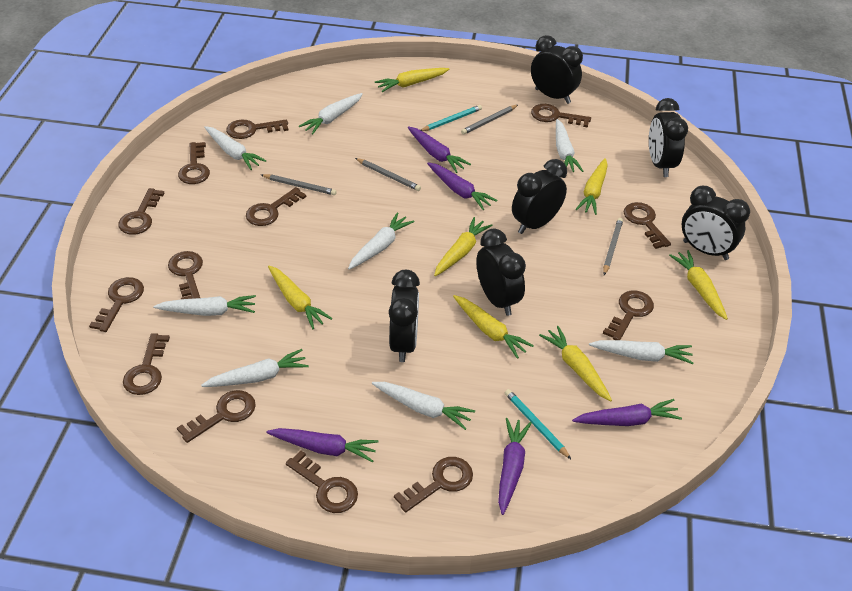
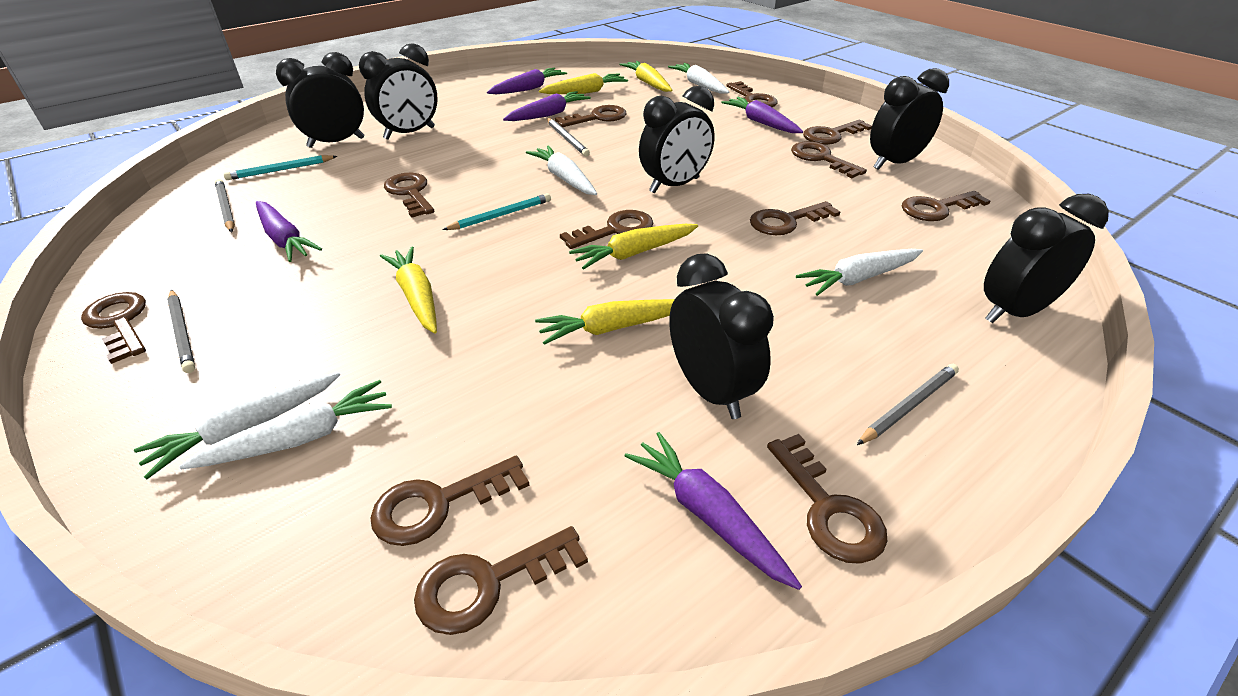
brown key: [89,277,144,332] [118,188,164,235] [123,333,170,395] [168,251,203,299] [177,390,256,443] [178,142,210,184] [226,119,289,139] [246,187,306,226] [286,451,358,513] [394,457,473,513] [531,104,591,128] [603,291,654,340] [624,202,671,249] = 13 -> [81,292,146,364] [370,456,530,546] [384,173,434,218] [414,526,588,635] [555,105,626,127] [560,210,654,249] [726,81,777,107] [750,201,840,235] [767,434,888,564] [791,141,867,178] [803,120,872,145] [902,191,990,221] = 12
white carrot: [153,295,256,316] [201,349,309,387] [204,126,266,170] [299,93,363,135] [348,213,414,270] [372,382,475,430] [556,119,583,172] [589,340,694,364] = 8 -> [134,372,340,479] [179,380,392,469] [526,145,597,195] [668,63,729,94] [796,249,923,296] = 5
yellow carrot: [268,265,332,329] [375,68,449,92] [434,217,492,276] [453,295,534,359] [539,326,612,402] [576,158,608,215] [669,250,728,320] = 7 -> [380,246,437,334] [535,299,675,345] [539,73,628,94] [569,224,698,269] [619,61,672,92] = 5

